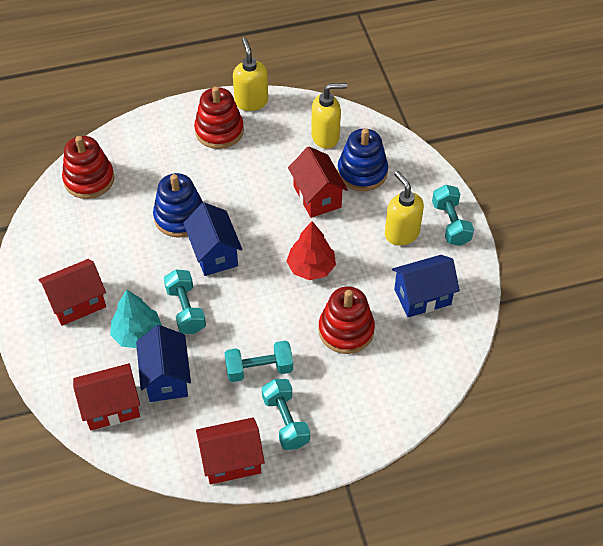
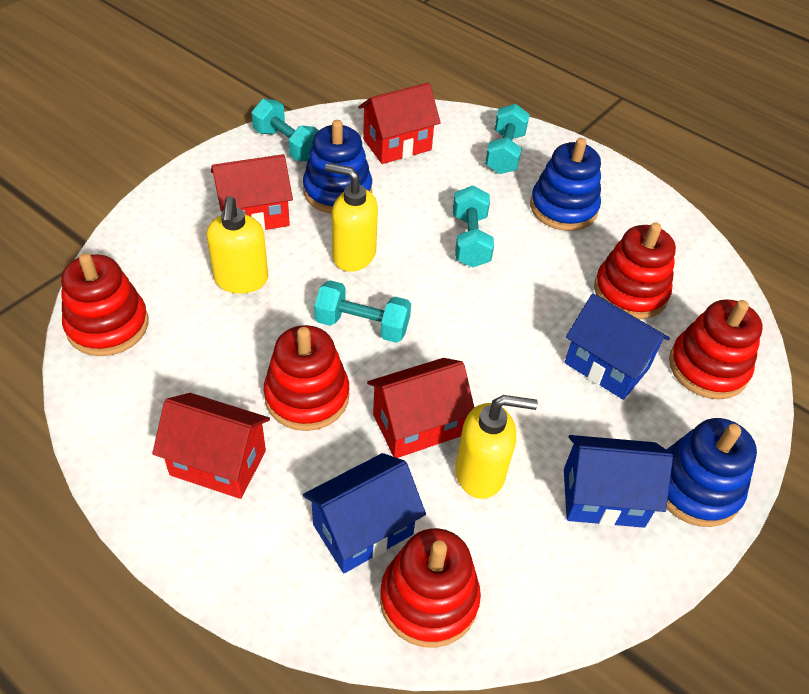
blue stacking toy: [153,173,203,238] [337,128,388,191] = 2 -> [303,120,372,214] [530,138,601,231] [666,418,757,527] = 3
red stacking toy: [62,136,115,199] [194,87,244,149] [319,286,375,354] = 3 -> [61,253,148,356] [264,325,349,431] [380,528,481,648] [594,223,676,319] [669,299,762,399] = 5
red tree: [286,221,336,280] = 1 -> none = 0
turquoise tree: [110,290,162,348] = 1 -> none = 0

